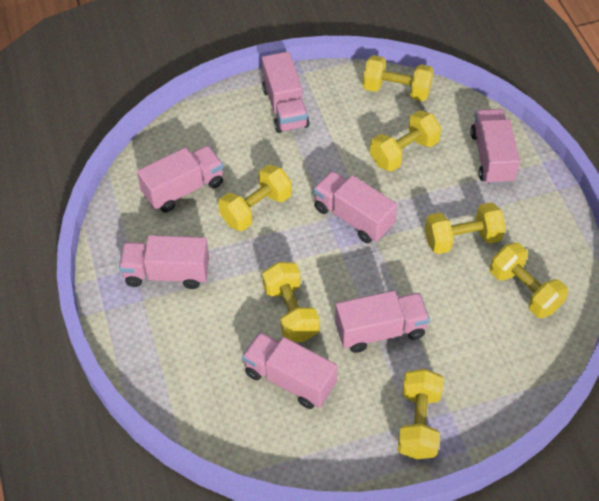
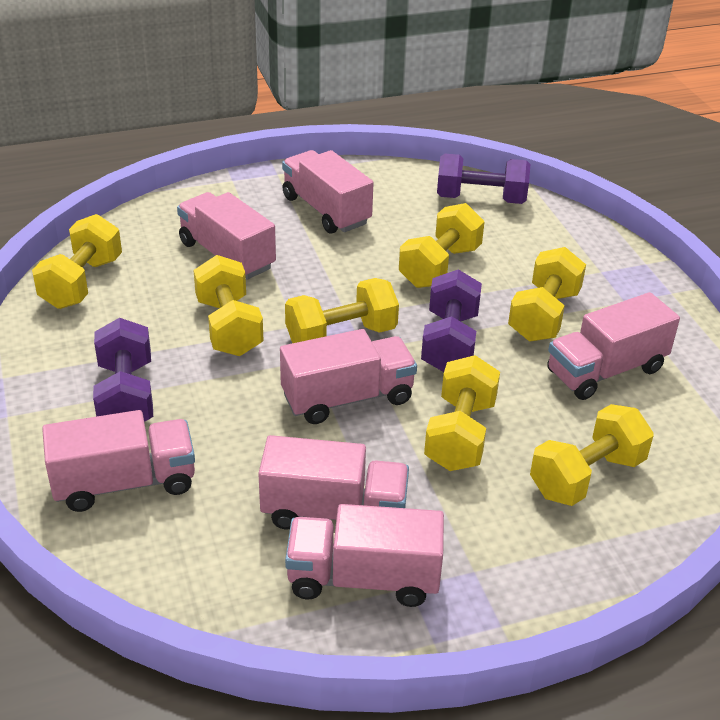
purple dumbbell: none = 0 -> [93,318,153,422] [421,269,482,372] [437,154,530,204] = 3

